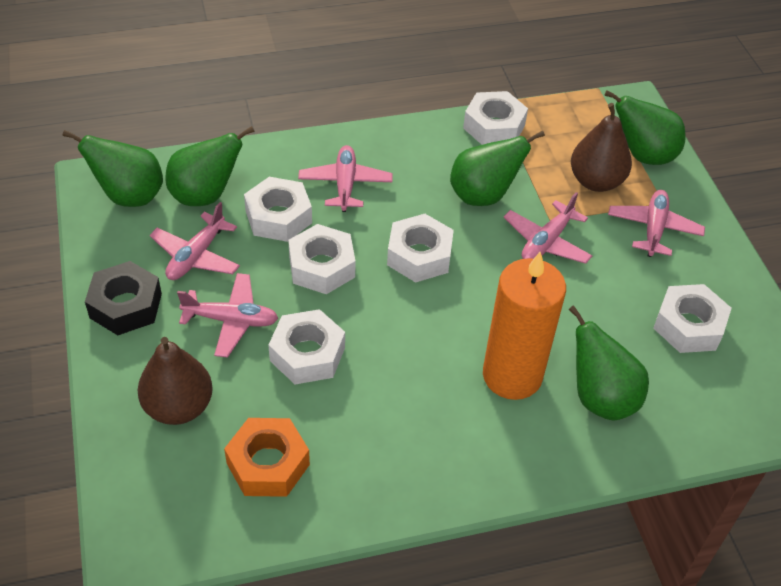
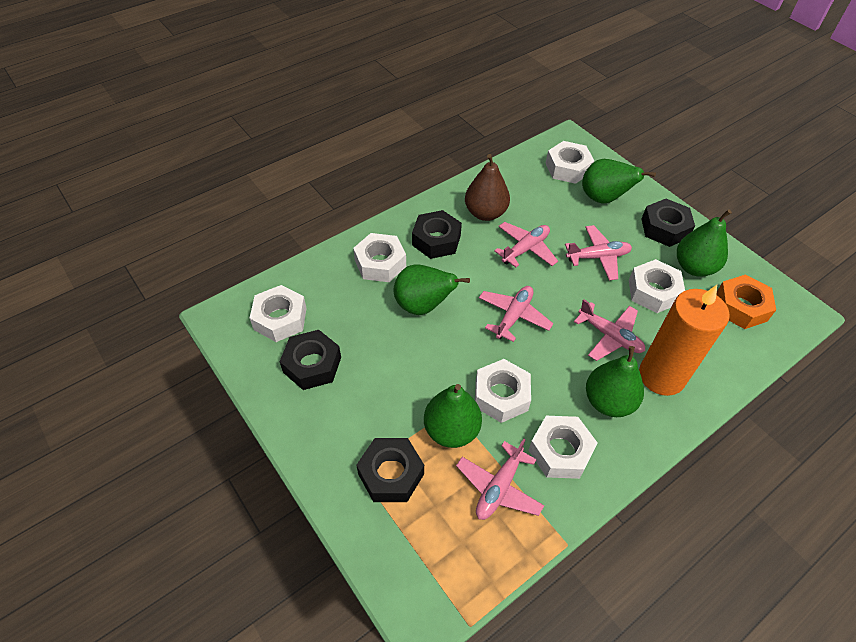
black nut: [85,261,162,335] = 1 -> [280,330,341,390] [357,438,424,502] [412,210,462,259] [642,199,695,247] = 4
brown pear: [138,337,213,425] [571,103,632,192] = 2 -> [465,154,510,221] = 1

